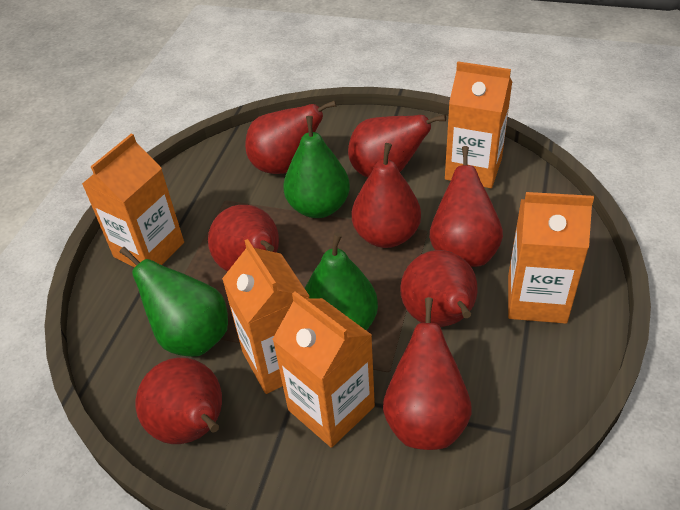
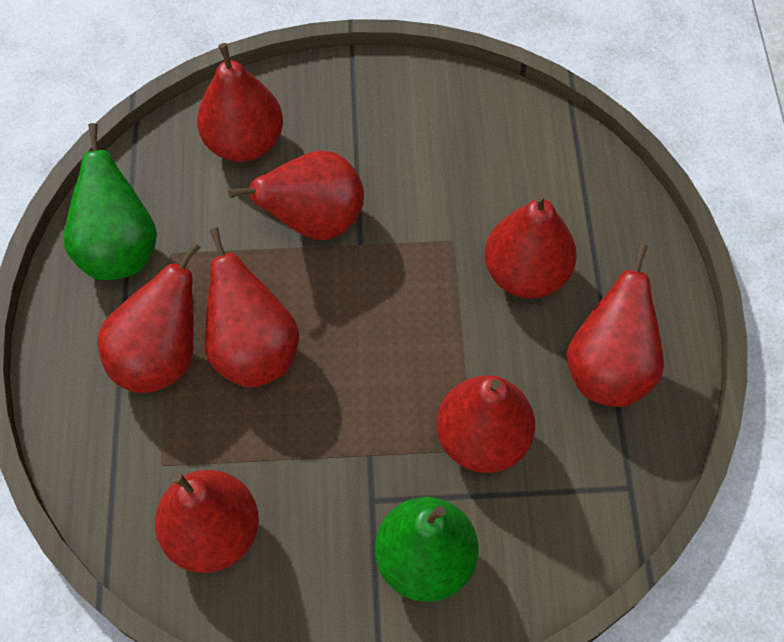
green pear: [120,247,228,357] [283,116,350,218] [305,232,378,330] = 3 -> [63,123,157,280] [375,497,478,602] = 2
orange carton: [82,133,184,267] [222,239,309,394] [272,292,375,448] [445,62,512,188] [508,192,594,324] = 5 -> none = 0

